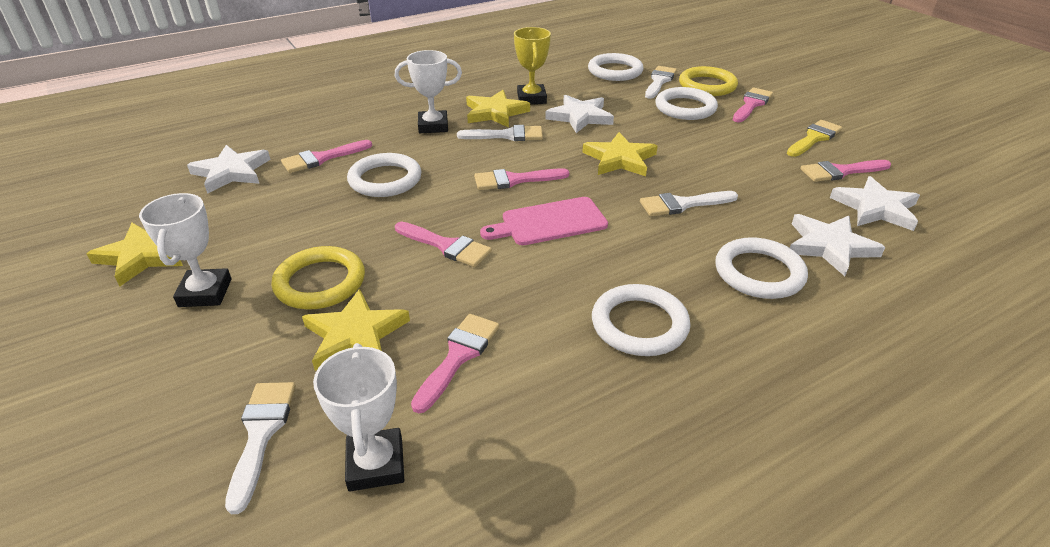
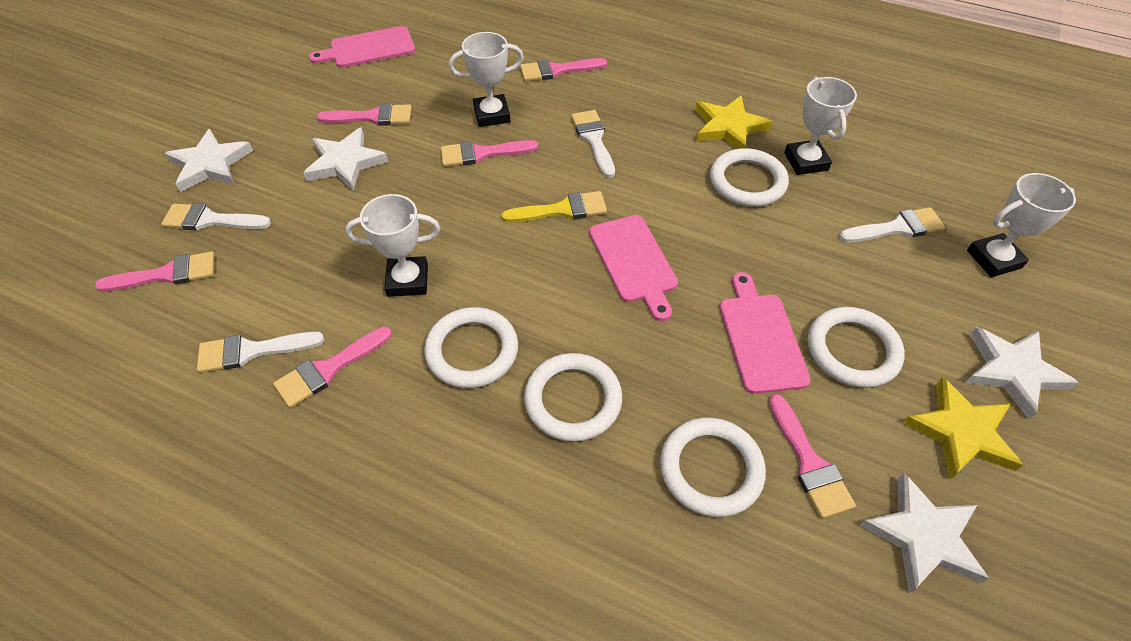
pink cutting board: [480,197,608,245] = 1 -> [309,26,415,68] [589,215,678,321] [719,272,811,394] = 3
white trophy: [139,193,232,307] [313,343,404,492] [395,50,462,133] = 3 -> [345,194,440,297] [449,32,524,127] [784,77,857,175] [967,173,1076,277] = 4
yellow ring: [271,246,365,309] [679,66,738,96] = 2 -> none = 0
yellow star: [86,222,183,286] [302,289,410,371] [466,90,530,128] [582,132,657,176] = 4 -> [695,96,772,149] [903,377,1023,479] = 2
yellow trophy: [514,27,551,104] = 1 -> none = 0

